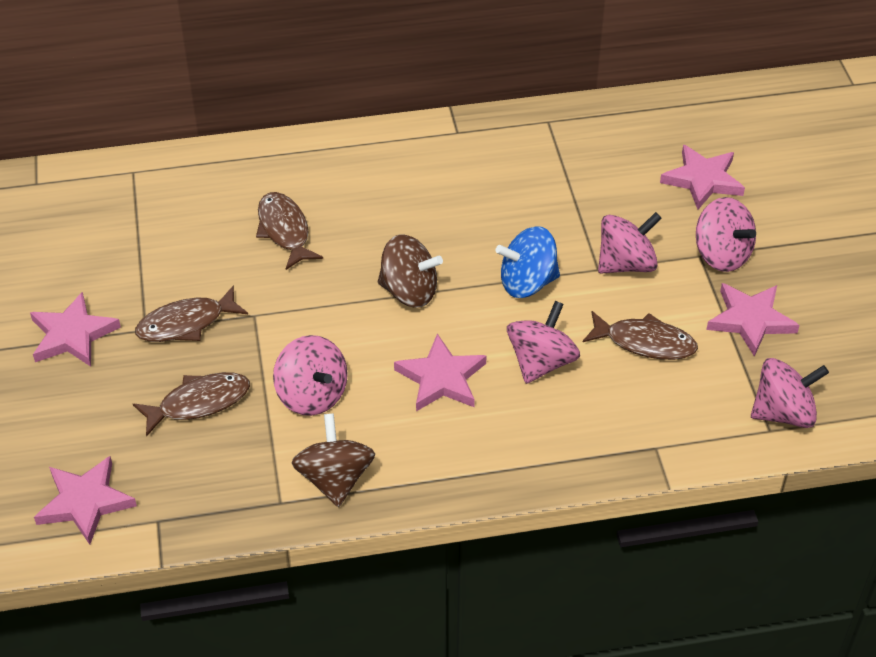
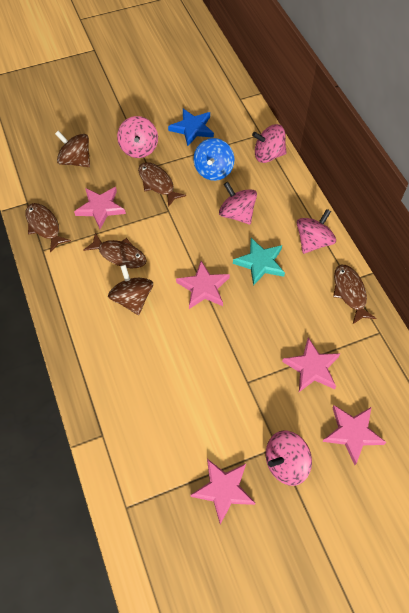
blue star: none = 0 -> [168,109,214,147] = 1
turquoise star: none = 0 -> [233,238,285,286] = 1

